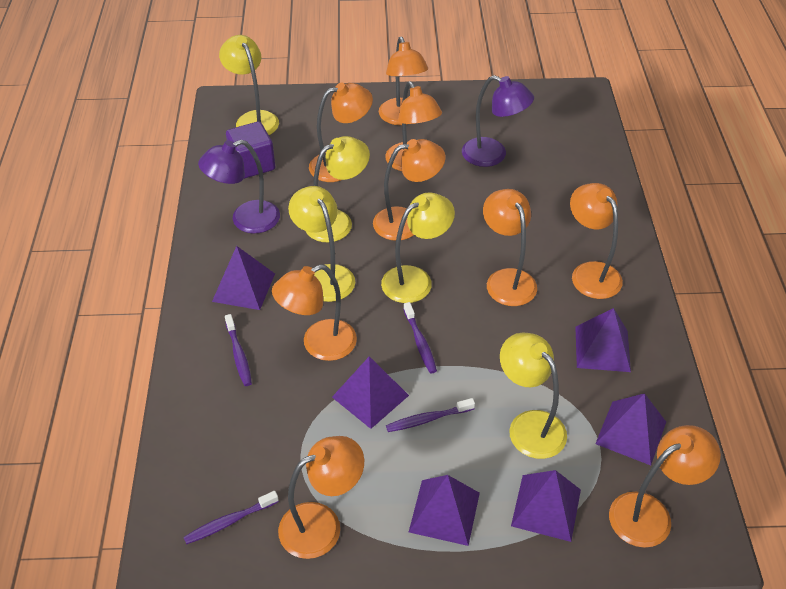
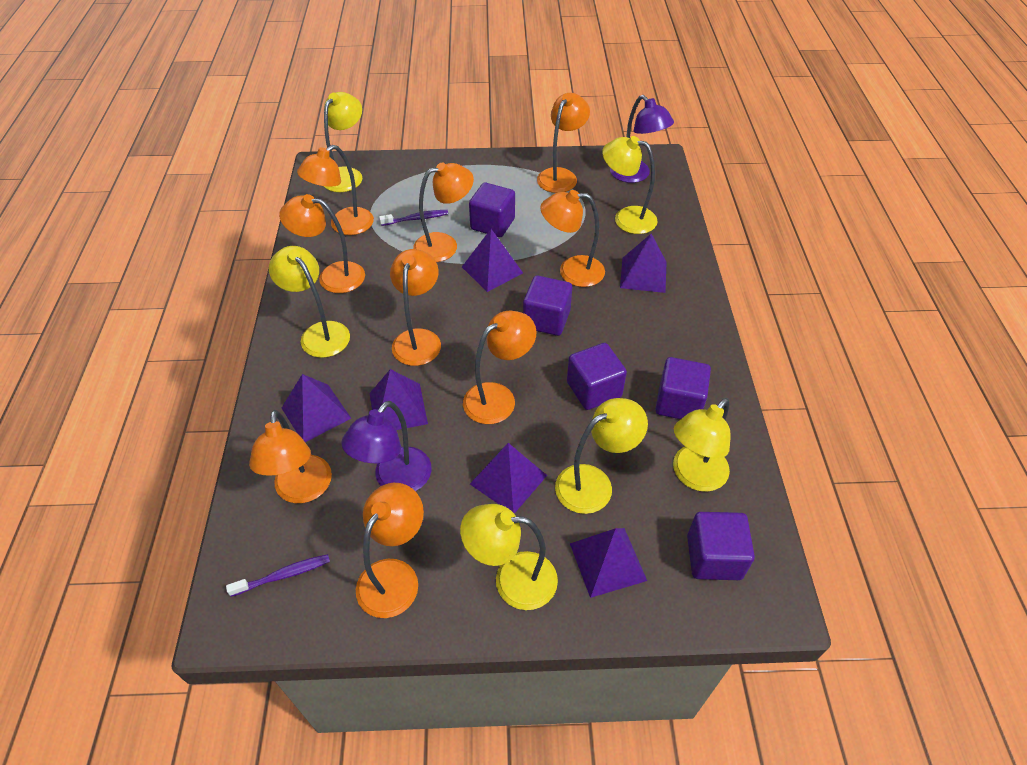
purple cube: [226,121,275,179] = 1 -> [469,183,515,237] [523,275,572,336] [567,343,627,410] [655,357,711,419] [687,512,755,580] = 5
purple toothbrush: [183,491,279,545] [225,314,252,386] [386,398,475,432] [403,302,437,373] = 4 -> [226,554,330,597] [379,210,448,226] = 2
yellow lamp: [219,35,279,135] [288,186,355,302] [306,136,370,242] [381,193,455,303] [500,333,567,459] = 5 -> [269,246,350,358] [324,92,362,192] [460,504,558,610] [555,398,648,514] [602,136,658,234] [673,398,731,492] = 6

